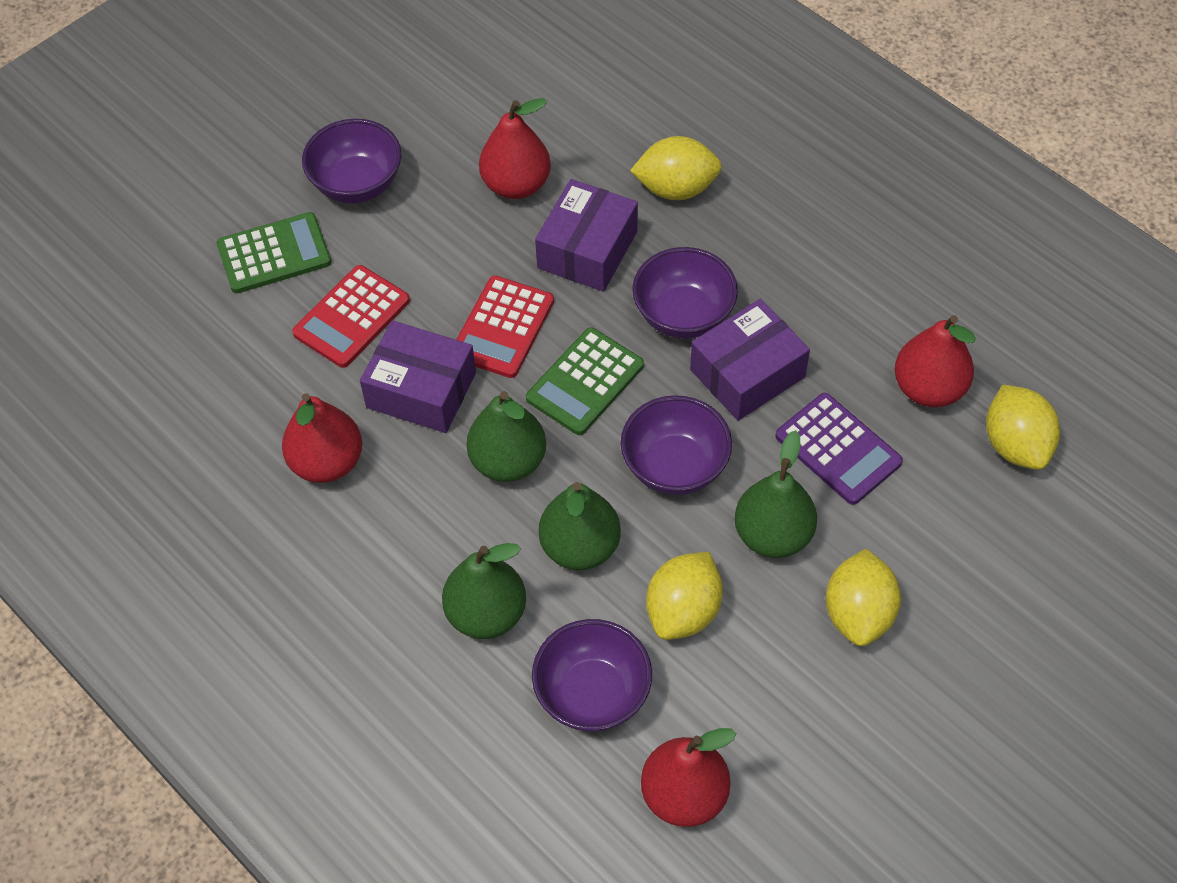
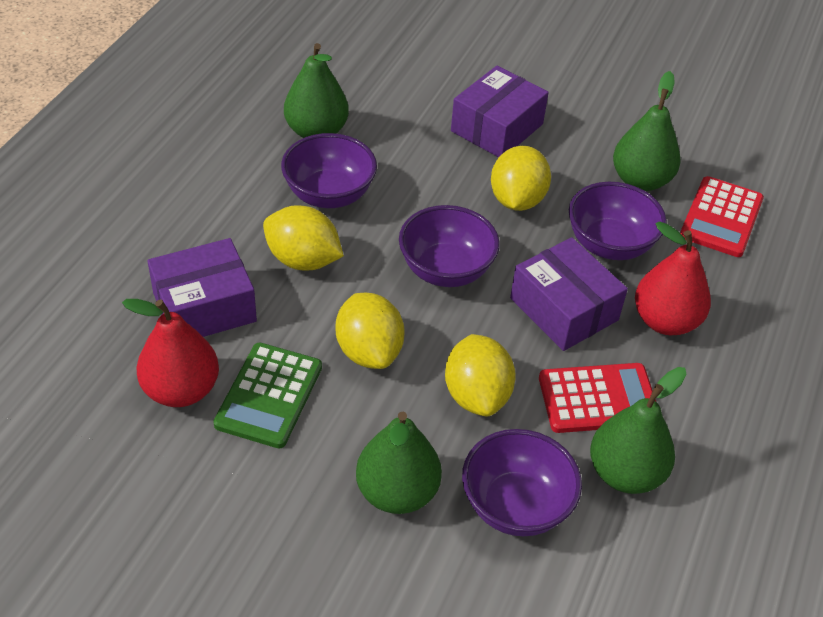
green calculator: [217,212,331,294] [526,327,644,435] = 2 -> [213,342,322,449] = 1
purple calculator: [775,393,903,505] = 1 -> none = 0
red pear: [282,393,362,483] [479,98,551,199] [641,728,736,827] [894,315,976,407] = 4 -> [122,299,219,407] [635,222,711,335] = 2

